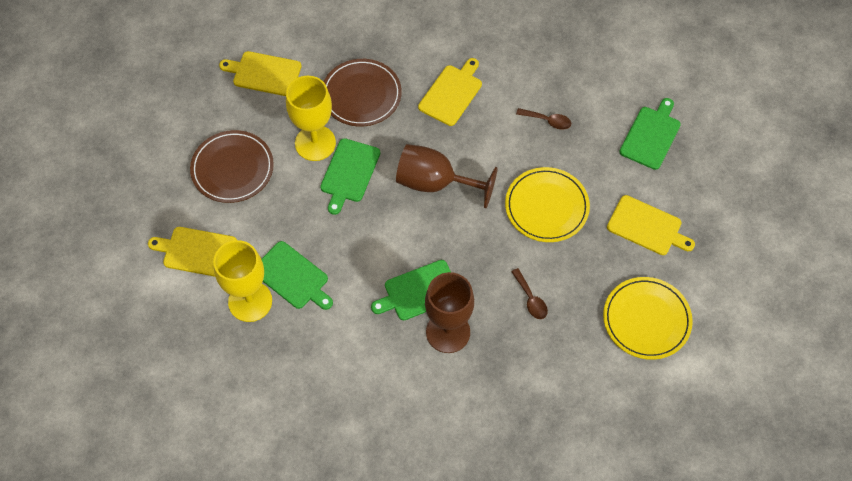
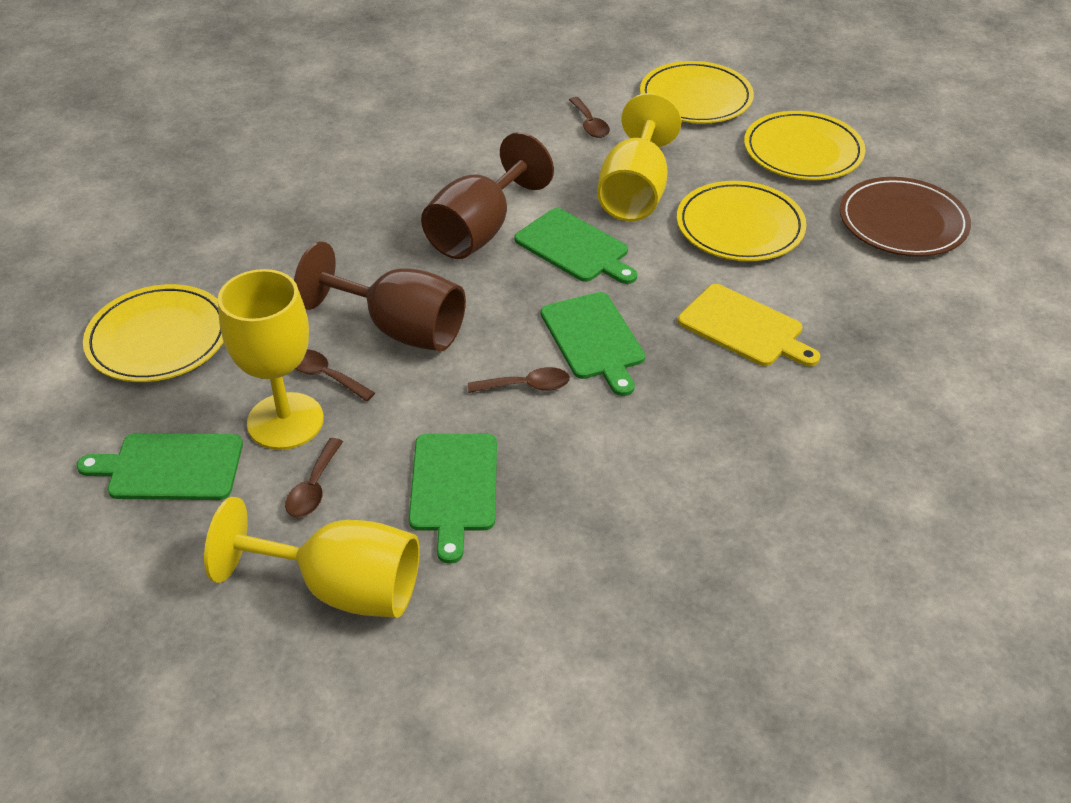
brown plate: [190,130,274,203] [324,59,402,127] = 2 -> [840,177,971,257] = 1
brown spoon: [511,268,548,319] [516,108,571,130] = 2 -> [285,438,343,518] [295,349,375,401] [468,367,570,393] [569,97,610,138] = 4
yellow cutting board: [148,227,237,277] [219,51,301,96] [418,58,482,126] [607,195,695,255] = 4 -> [678,284,820,366] = 1
yellow goblet: [213,240,272,322] [286,76,336,161] = 2 -> [204,497,420,618] [218,269,324,450] [597,93,681,221] = 3
yellow plate: [505,167,590,242] [603,277,693,360] = 2 -> [83,284,224,382] [640,61,754,123] [677,181,807,261] [744,111,865,180] = 4

